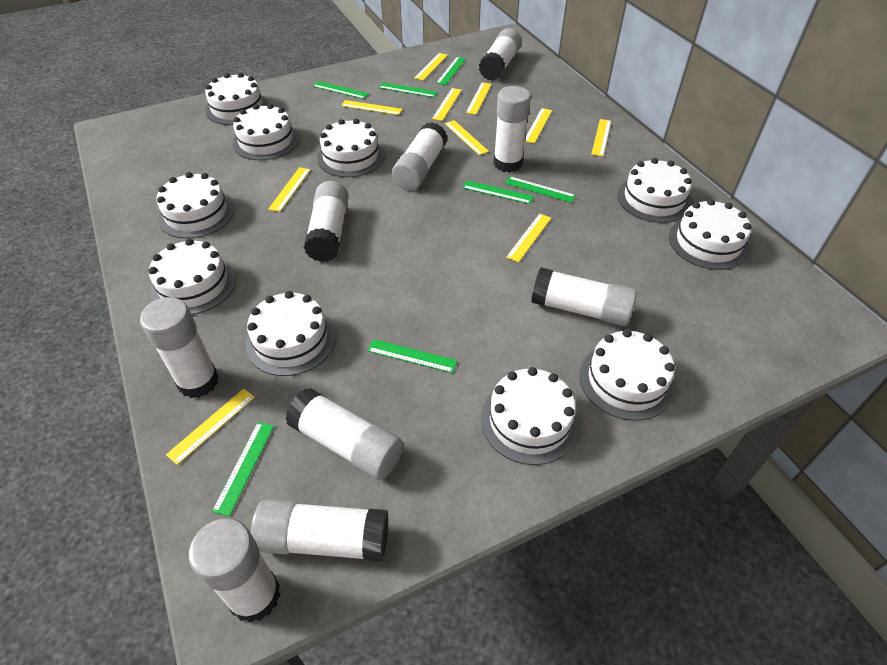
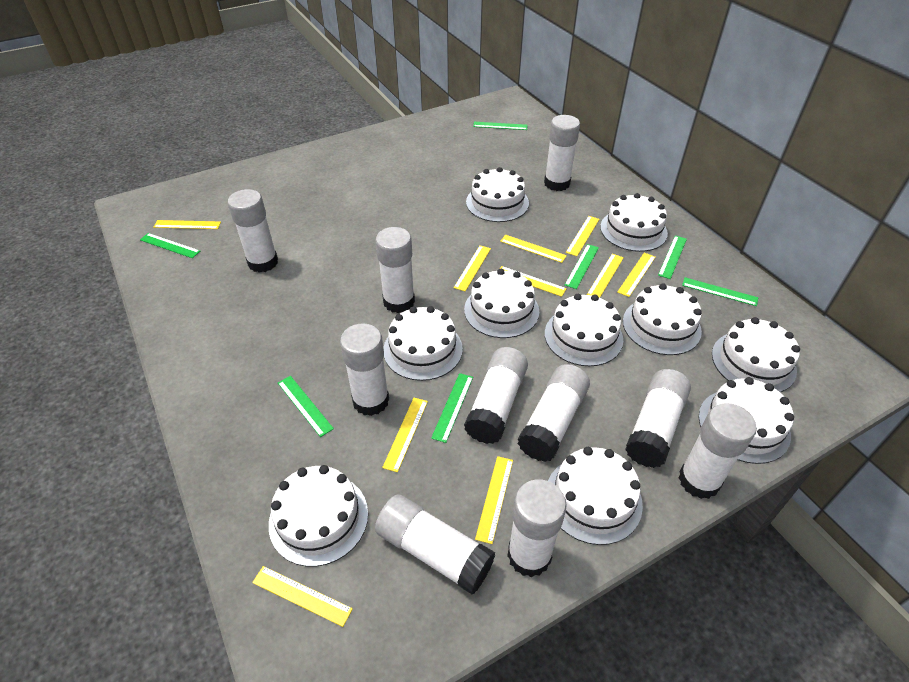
white glue stick: [140,297,219,398] [189,519,280,623] [251,499,388,562] [285,388,403,480] [304,181,349,262] [392,122,447,190] [479,28,522,81] [493,86,531,173] [531,267,637,326] = 9 -> [228,189,278,273] [340,323,389,416] [375,227,415,313] [375,494,495,594] [464,347,528,444] [507,479,567,577] [518,364,590,462] [544,115,580,191] [625,369,691,468] [679,403,757,499] = 10

